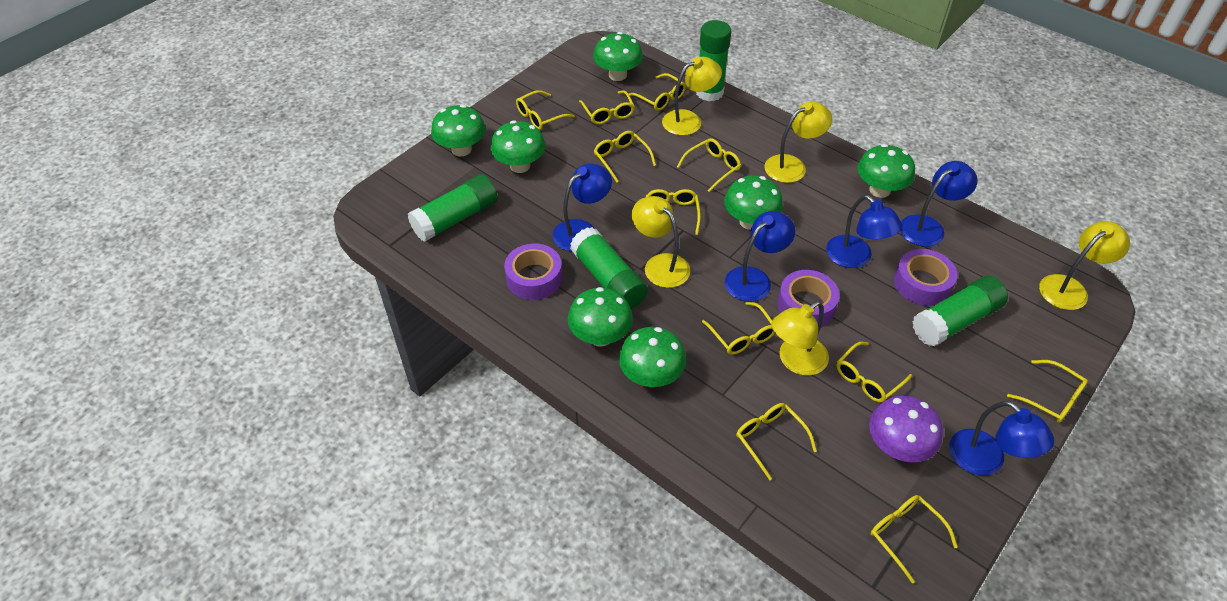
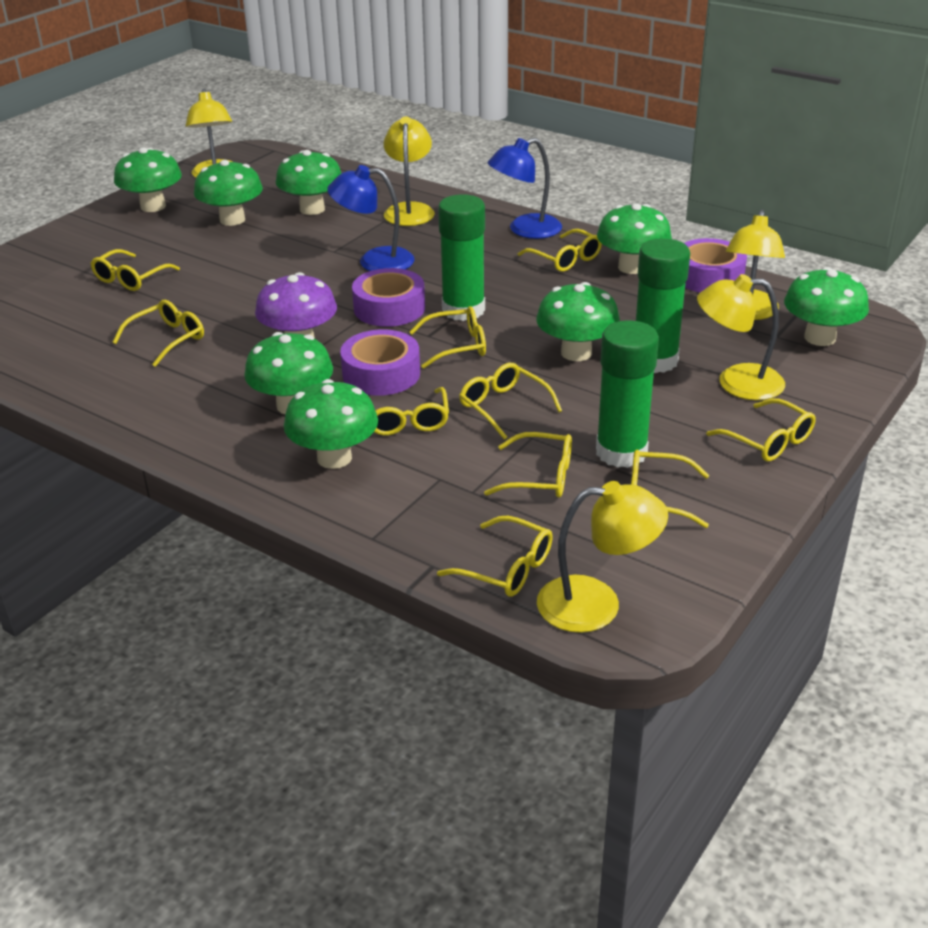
blue lamp: [553,164,612,251] [725,211,795,302] [826,195,903,268] [900,161,977,247] [949,401,1054,476] = 5 -> [327,165,415,271] [488,138,562,239] = 2
green glue stick: [408,174,498,242] [570,227,648,309] [696,20,731,102] [912,276,1008,346] = 4 -> [438,194,485,321] [596,320,659,468] [636,238,690,373] = 3
green mushroom: [431,105,486,156] [490,120,546,173] [568,287,633,346] [593,32,643,81] [619,327,686,387] [724,176,783,230] [857,144,915,198] = 7 -> [114,148,182,212] [194,160,263,226] [244,332,333,414] [276,150,342,215] [284,379,378,469] [536,282,620,361] [597,203,672,274] [784,267,869,346] = 8
yellow glasses: [516,90,575,130] [579,90,635,124] [594,131,656,182] [628,73,686,111] [646,189,701,235] [677,138,741,192] [702,302,775,355] [736,403,817,481] [837,342,912,403] [871,495,958,583] [1007,360,1088,423] = 11 -> [90,249,180,291] [112,300,204,367] [374,387,449,435] [410,306,486,369] [437,516,553,597] [459,363,562,440] [484,432,572,498] [518,229,602,272] [631,450,709,528] [706,398,816,462] = 10

